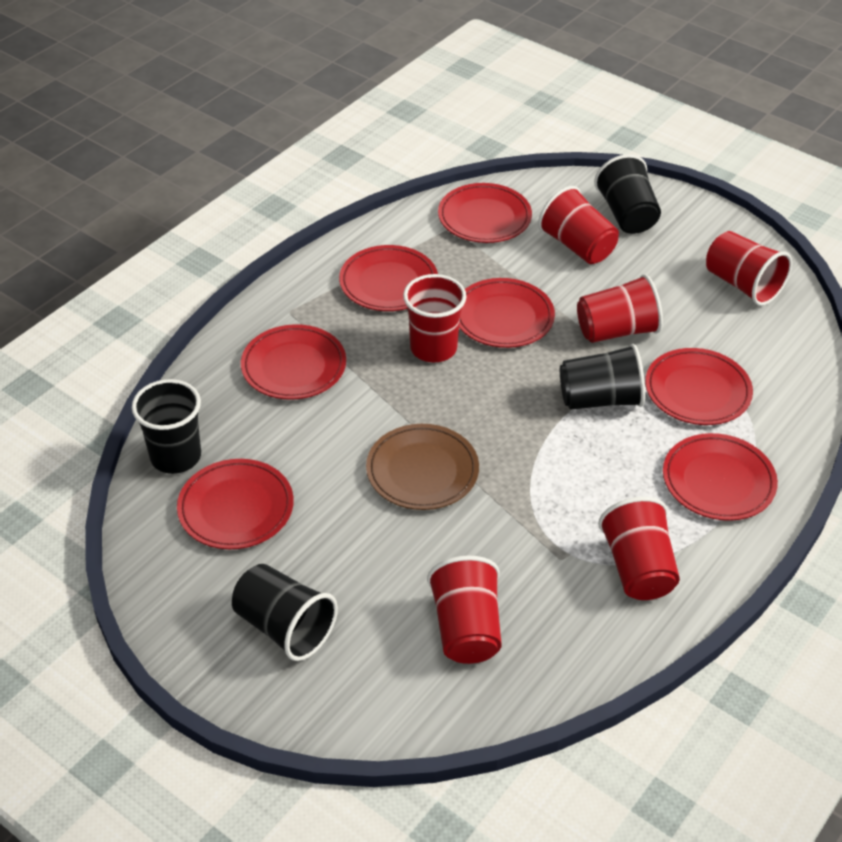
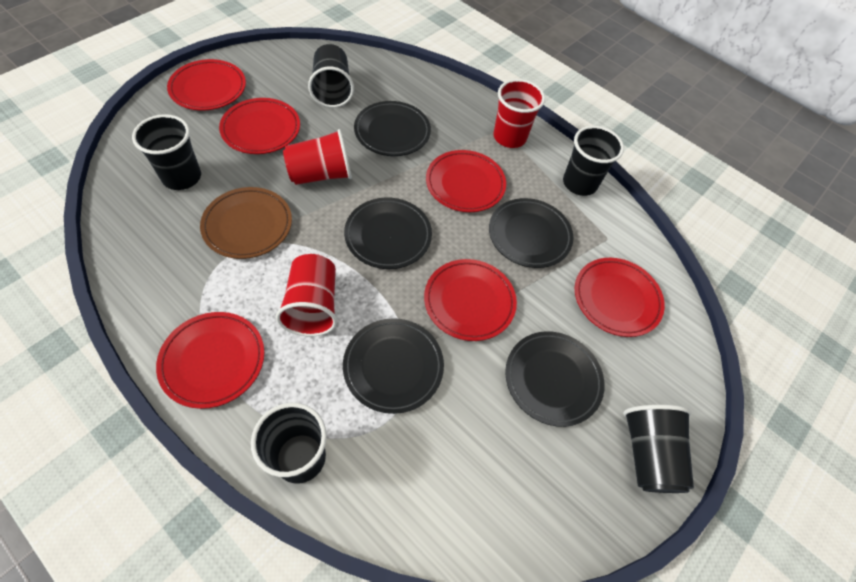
black cup: [132,379,201,474] [232,564,338,661] [560,344,645,410] [594,154,661,234] = 4 -> [132,114,201,190] [251,403,327,484] [308,44,354,108] [563,126,624,196] [623,405,694,493] = 5
black plate: none = 0 -> [343,318,444,414] [344,198,432,269] [354,101,431,156] [489,198,574,268] [505,331,605,427] = 5
red cup: [403,274,467,362] [427,556,502,664] [538,186,619,264] [577,274,663,343] [598,497,680,600] [706,231,792,306] = 6 -> [276,254,337,336] [283,129,352,185] [493,79,545,148] = 3
red plate: [177,459,294,549] [241,324,346,400] [339,245,438,311] [438,183,532,243] [459,278,555,348] [645,348,753,425] [663,433,778,521] = 7 -> [156,312,264,409] [167,59,246,111] [219,98,300,154] [424,259,517,341] [426,150,506,212] [575,258,665,337] = 6

